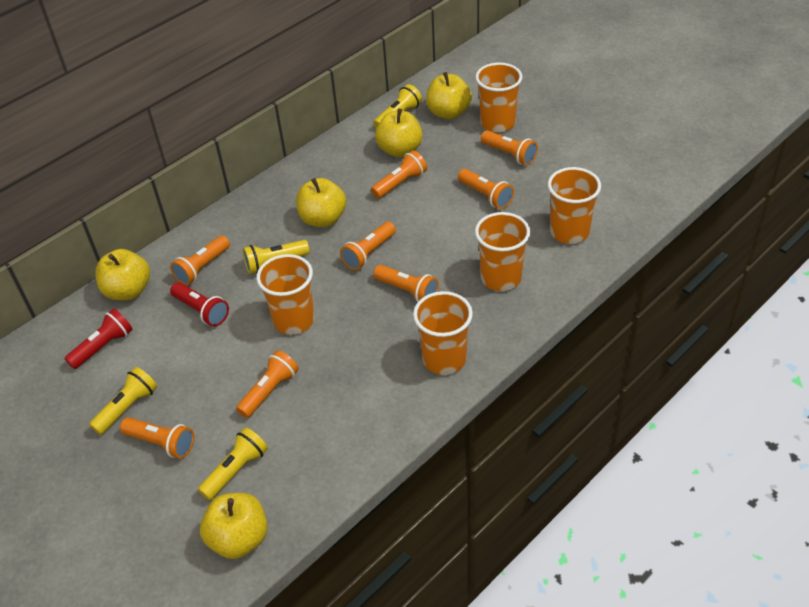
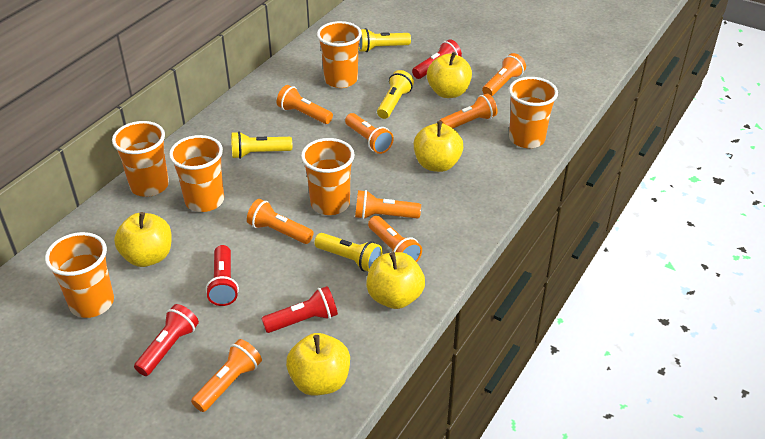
orange cup: [256,254,314,335] [413,291,473,375] [475,62,523,132] [475,212,530,291] [548,167,601,244] = 5 -> [45,232,114,318] [112,121,169,197] [169,135,224,212] [301,138,355,215] [317,21,362,88] [509,77,558,149] = 6
red flashlight: [64,309,133,369] [170,282,229,327] = 2 -> [134,304,199,376] [206,245,239,306] [261,286,338,333] [412,39,462,79] = 4

